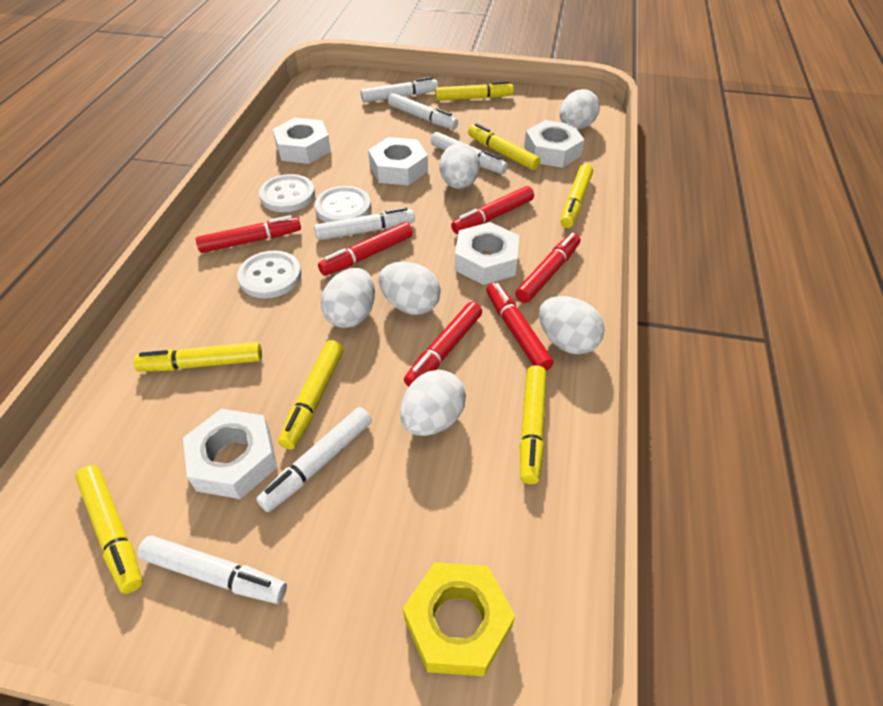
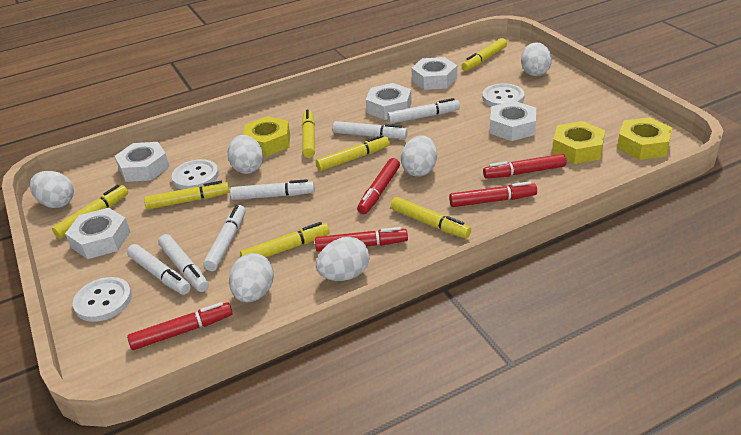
red marker: [196,215,301,253] [318,222,413,276] [404,302,482,387] [451,186,534,234] [487,282,554,371] [515,233,580,303] = 6 -> [127,302,232,350] [315,227,408,252] [357,158,400,214] [449,181,537,207] [483,154,566,179] = 5
yellow nut: [403,562,515,676] = 1 -> [243,116,290,156] [552,121,605,164] [617,117,673,160] = 3

